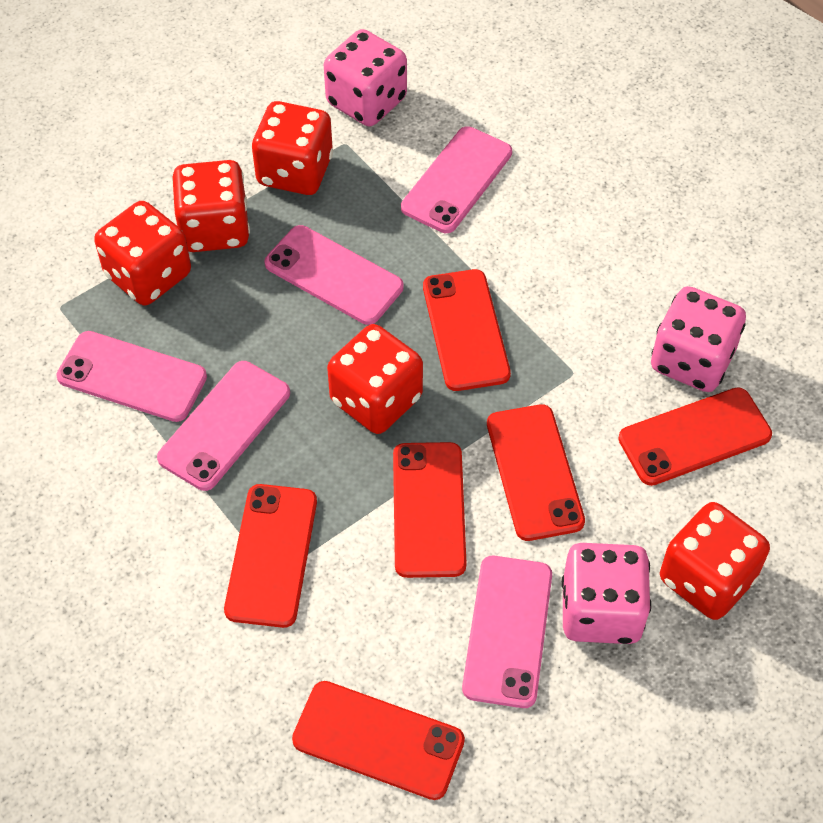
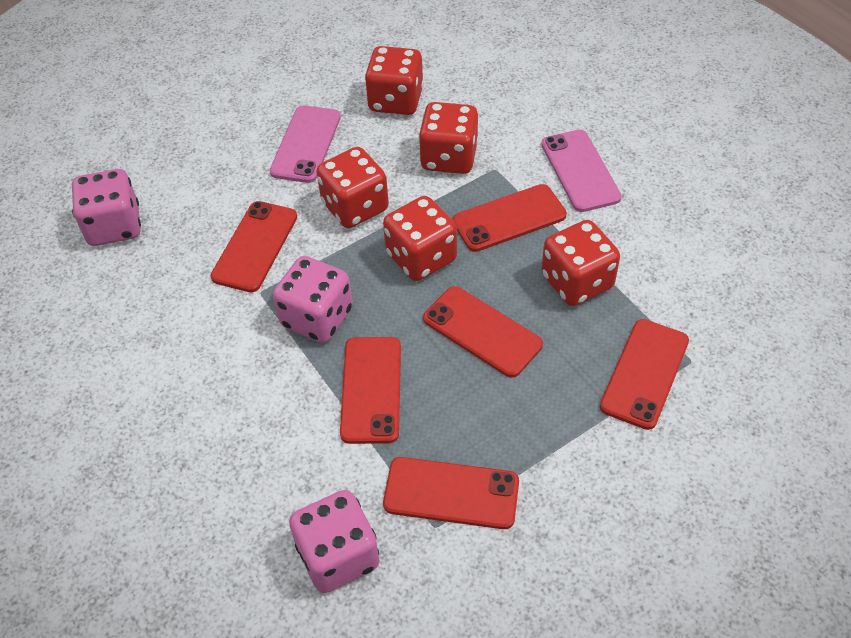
pink phone: [56,331,207,422] [157,361,290,491] [265,225,404,325] [401,126,512,233] [462,556,552,708] = 5 -> [270,105,341,183] [541,130,622,212] = 2

